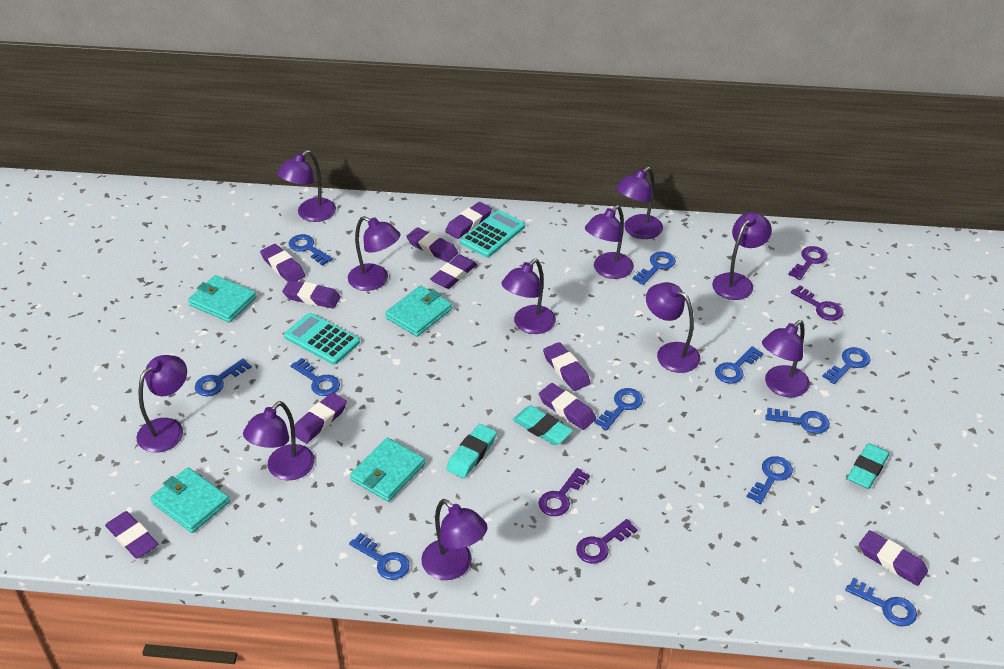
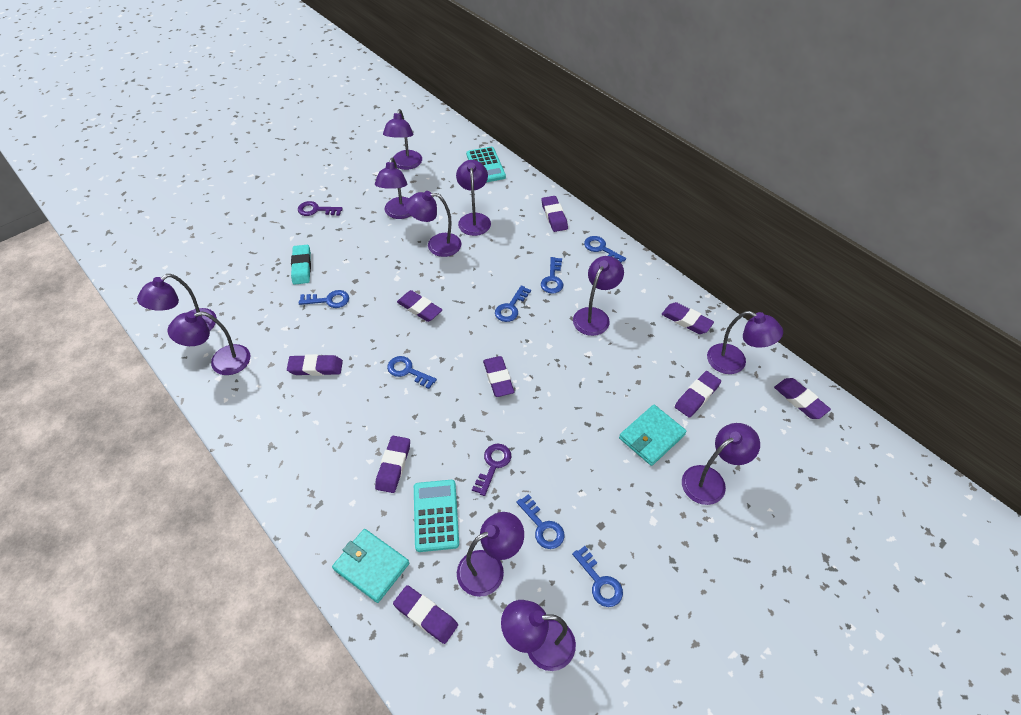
blue key: [195,358,252,396] [289,234,333,266] [291,358,340,396] [349,533,410,580] [595,388,643,430] [633,251,676,285] [715,346,763,384] [747,456,793,504] [766,408,830,434] [822,347,870,384] [845,578,917,626] = 11 -> [299,290,349,308] [387,356,437,389] [495,285,531,322] [516,494,565,549] [541,257,563,294] [572,546,623,607] [584,236,626,263] = 7
purple eraser: [105,511,158,559] [260,244,305,282] [282,280,341,309] [294,393,347,444] [406,227,458,262] [430,255,477,289] [445,202,492,239] [539,383,596,430] [543,342,590,391] [859,530,928,586] = 10 -> [287,354,343,376] [375,436,410,493] [393,585,458,644] [397,290,442,322] [483,356,514,397] [541,196,568,232] [662,302,714,334] [675,371,721,418] [774,378,831,419] = 9
purple key: [539,468,590,516] [576,519,638,564] [788,246,827,280] [791,285,843,321] = 4 -> [298,201,343,216] [472,444,511,496] = 2
turquoise eraser: [446,424,497,478] [513,406,573,445] [847,443,890,489] = 3 -> [291,245,311,285] = 1
turquoise wallet: [150,468,230,533] [188,275,256,323] [350,438,425,502] [385,285,452,337] = 4 -> [332,529,409,603] [619,405,687,466] = 2

